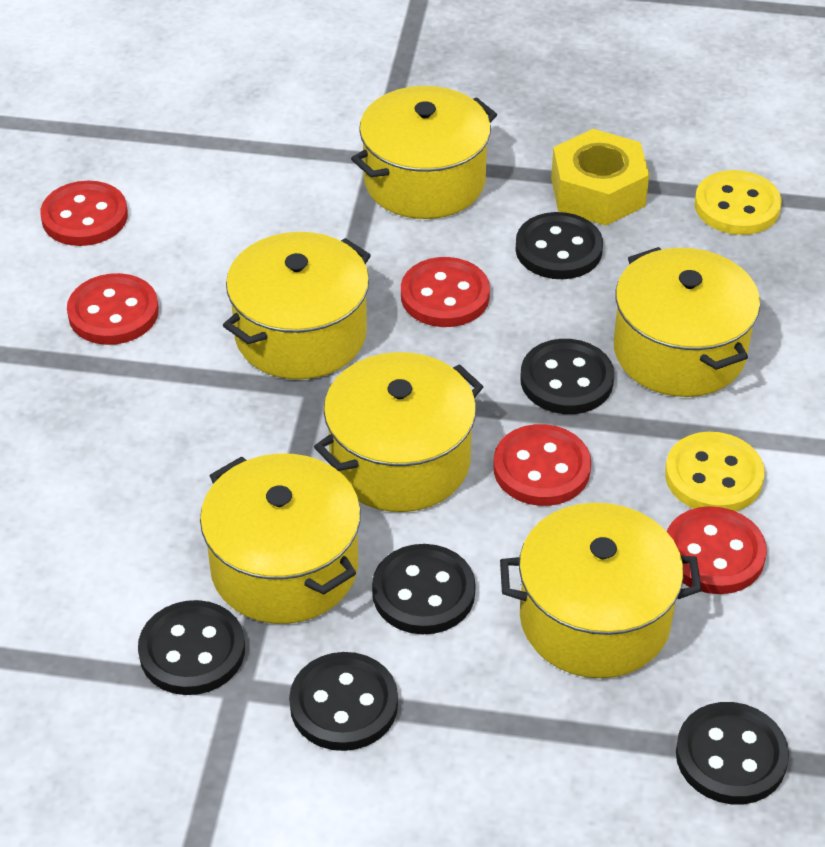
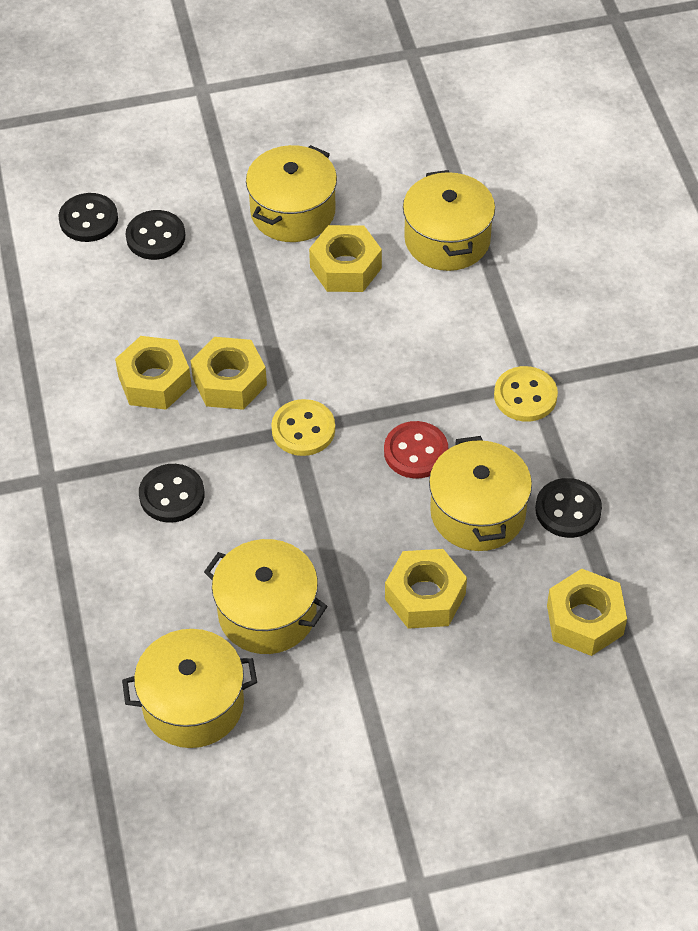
black button: [138,600,245,695] [289,652,398,751] [372,544,476,634] [515,212,603,279] [520,339,614,414] [676,702,789,804] = 6 -> [58,193,118,242] [126,210,185,260] [139,464,204,523] [535,478,602,538] = 4
red button: [40,181,128,246] [67,273,159,345] [401,257,490,327] [493,424,591,506] [667,506,767,594] = 5 -> [384,421,448,479] = 1
yellow nut: [551,129,649,226] = 1 -> [115,336,192,410] [191,337,267,410] [309,225,382,292] [385,549,467,629] [547,569,627,656] = 5
yellow pot: [200,454,361,624] [223,232,371,380] [314,352,484,512] [351,86,497,219] [500,503,702,678] [614,247,760,397] = 6 -> [122,629,257,748] [204,539,328,654] [246,145,337,242] [403,170,495,271] [429,436,532,551] = 5

